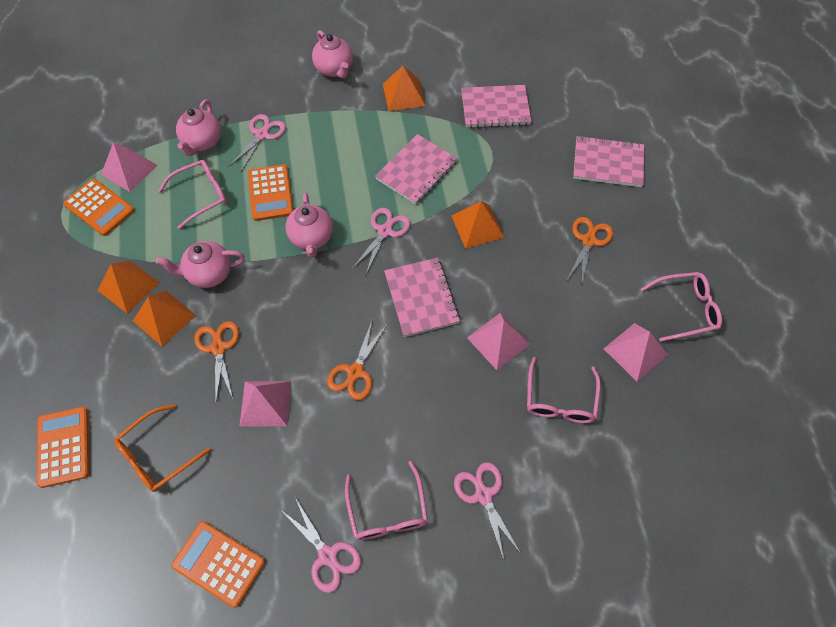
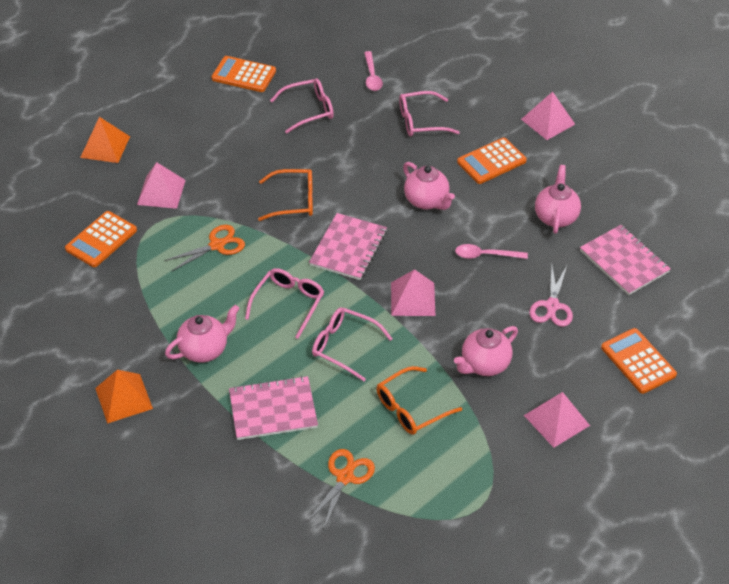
orange glasses: [114,404,211,492] = 1 -> [258,169,313,221] [377,366,462,435] = 2
orange pyramid: [98,261,160,314] [133,291,196,346] [383,66,425,111] [451,201,505,249] = 4 -> [80,117,130,163] [95,370,153,424] = 2
orange scissors: [194,321,239,400] [327,321,387,400] [567,217,613,287] = 3 -> [164,225,245,271] [308,449,375,528] = 2
pink notebook: [375,134,458,204] [384,258,460,337] [461,85,532,128] [573,136,644,187] = 4 -> [229,376,318,440] [309,213,387,280] [580,225,671,295] = 3
pink scissors: [228,114,286,172] [281,499,361,593] [352,208,411,274] [454,462,521,563] = 4 -> [529,265,573,327] = 1
pink spoon: none = 0 -> [364,51,383,91] [455,244,528,259] = 2

